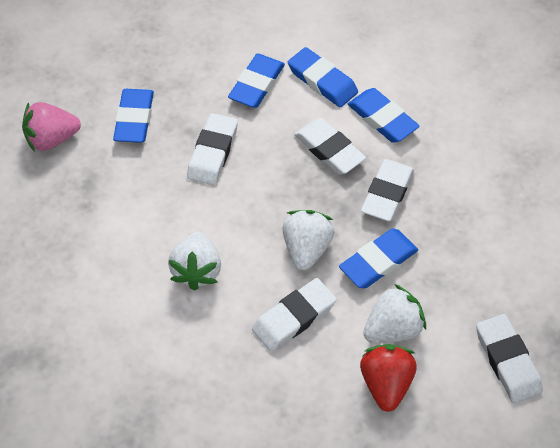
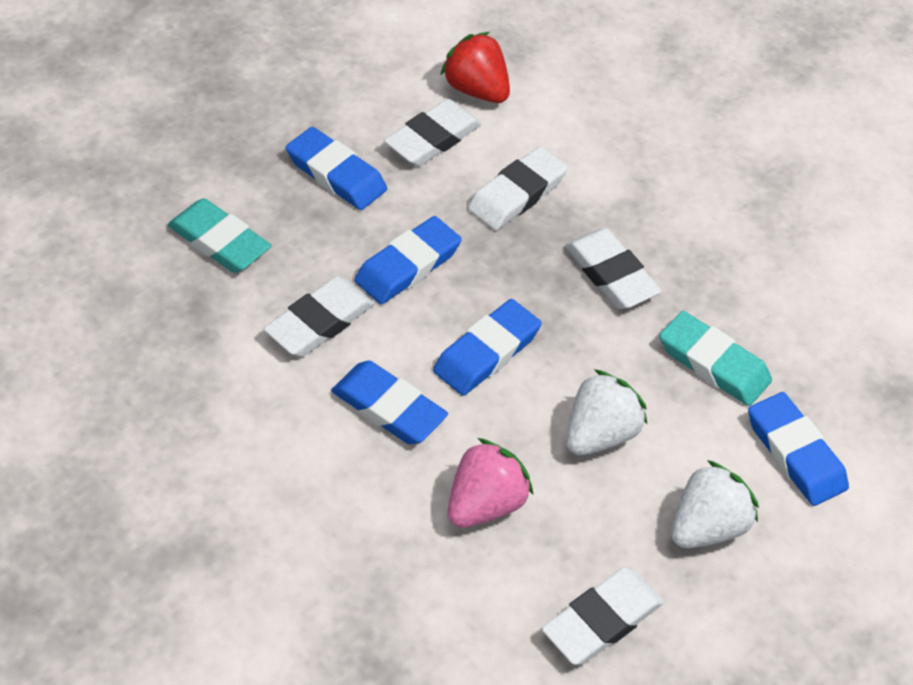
turquoise eraser: none = 0 -> [168,198,271,273] [659,311,772,406] = 2
white strawberry: [168,232,221,291] [283,210,334,271] [363,284,426,343] = 3 -> [566,369,648,455] [671,460,759,548] = 2

